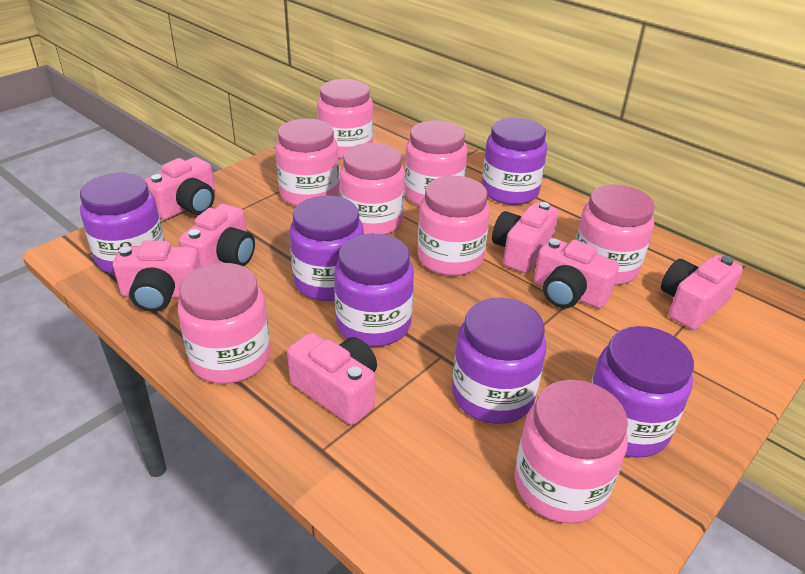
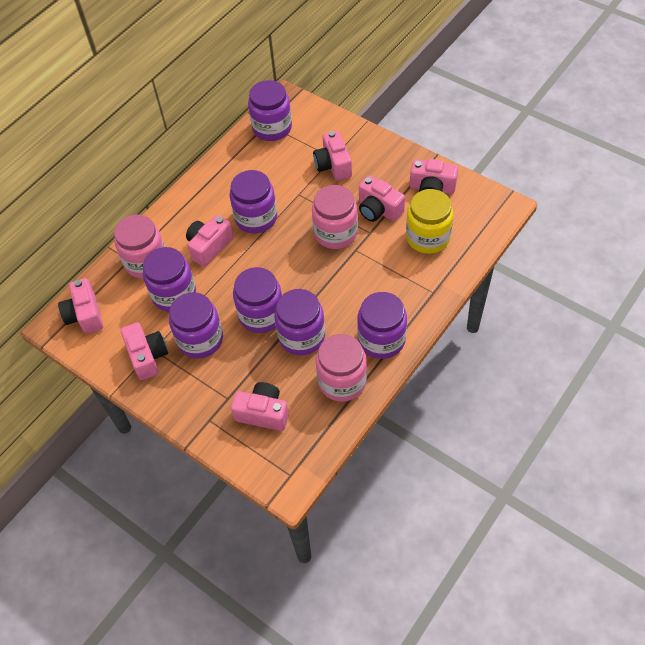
pink jar: [177,263,270,384] [275,118,339,206] [317,79,373,159] [340,143,405,235] [405,120,467,206] [418,176,490,276] [515,380,628,524] [576,185,655,285] = 8 -> [114,215,165,278] [312,185,358,249] [316,334,367,402] = 3
purple jar: [80,173,164,274] [289,195,364,301] [334,234,414,347] [452,298,546,424] [482,118,547,205] [591,326,694,458] = 6 -> [143,247,196,312] [169,292,223,359] [230,170,277,233] [233,267,282,333] [248,80,292,141] [274,289,325,355] [357,292,407,359] = 7
yellow jar: none = 0 -> [406,189,454,254] = 1

